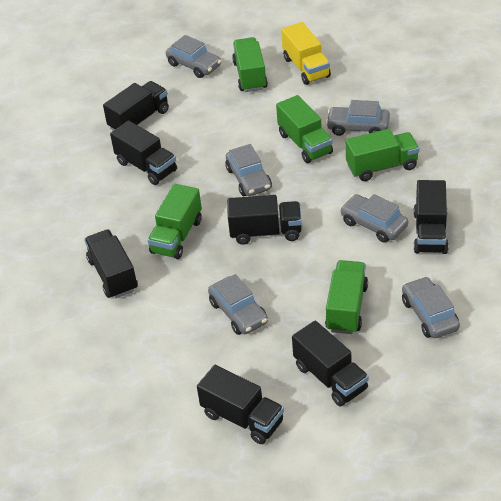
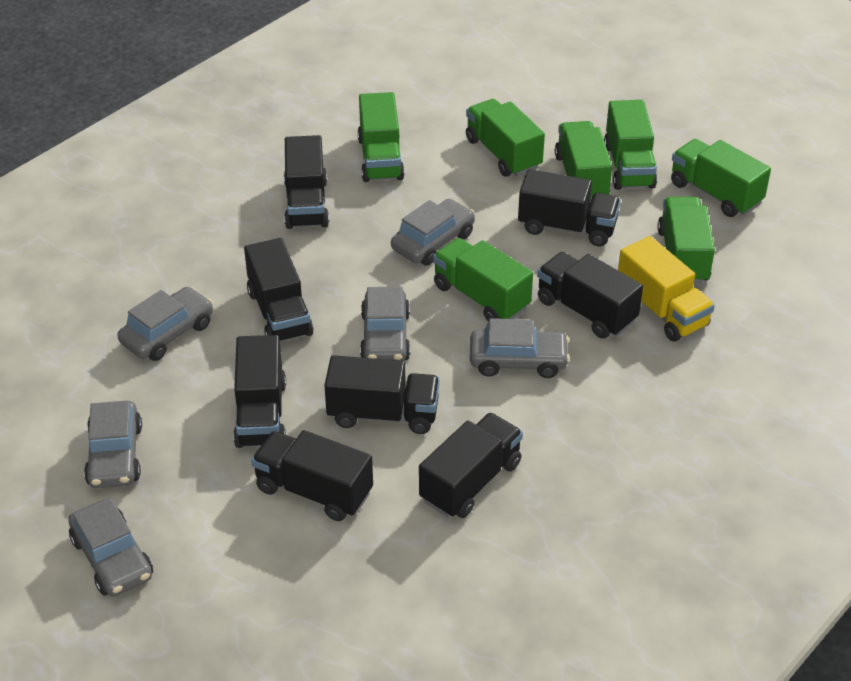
black truck: [84,229,138,298] [103,81,169,131] [110,120,177,185] [197,365,284,444] [227,195,302,245] [292,321,369,406] [414,180,449,254] = 7 -> [233,335,286,448] [244,238,313,342] [251,430,373,521] [284,135,329,229] [324,355,440,434] [419,413,523,518] [518,169,621,246] [537,252,643,339] = 8
green truck: [148,184,202,259] [232,37,268,92] [276,95,333,163] [325,260,368,334] [346,129,419,181] = 5 -> [358,92,405,182] [433,238,533,322] [466,99,545,177] [555,121,612,201] [604,100,657,190] [657,197,715,284] [671,139,771,217] = 7

